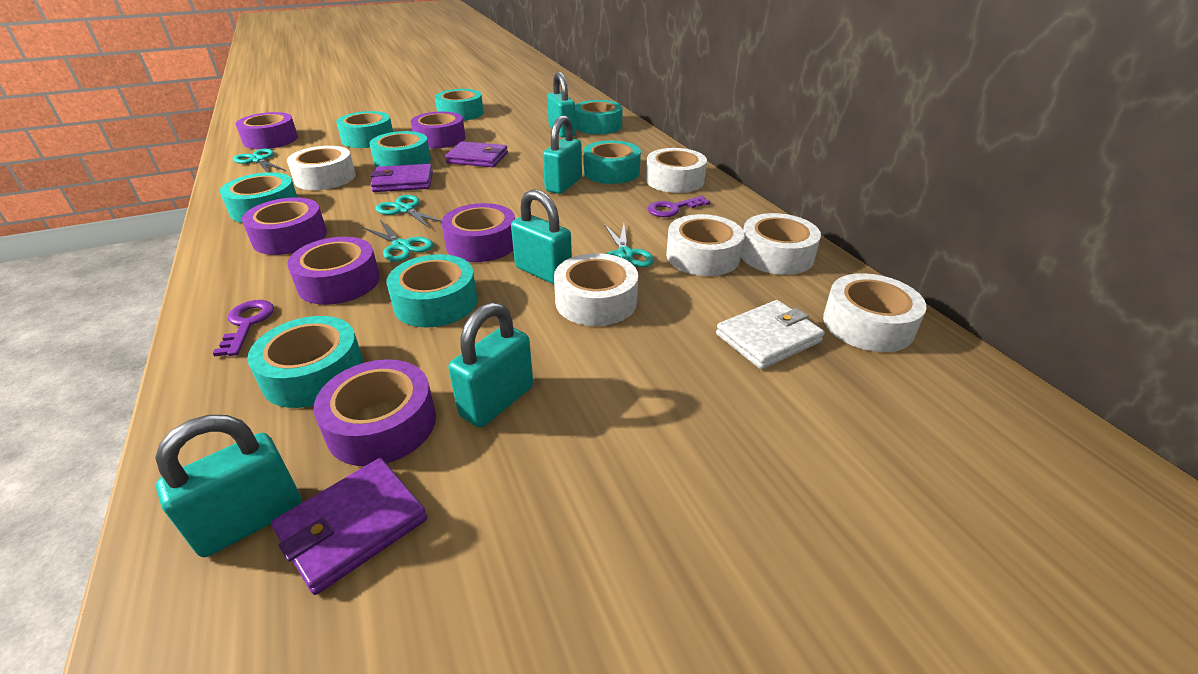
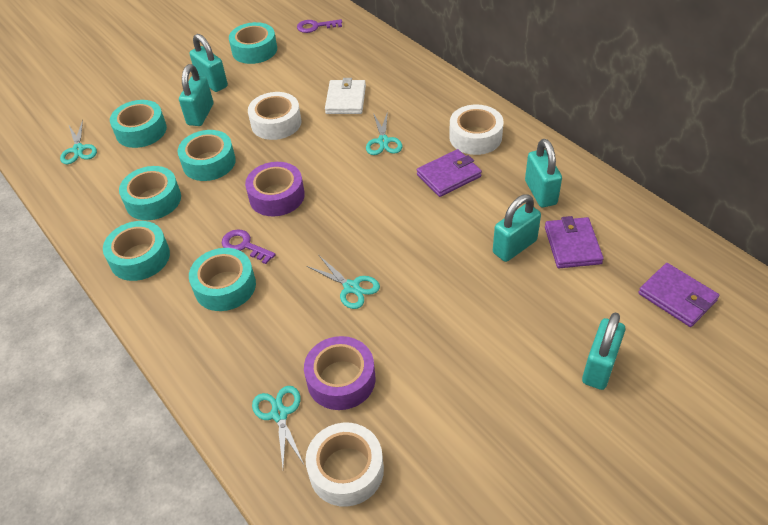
purple tape: [236,112,298,149] [242,197,327,255] [287,237,380,305] [313,359,436,466] [411,111,466,148] [441,203,515,262] = 6 -> [245,162,305,216] [304,336,376,410] = 2
turquoise tape: [220,172,297,223] [247,316,364,408] [336,111,393,148] [369,131,431,167] [387,254,477,327] [435,89,484,121] [575,100,623,134] [583,140,641,184] = 8 -> [103,221,170,281] [110,100,167,148] [119,166,181,220] [178,130,236,181] [189,248,256,311] [229,22,277,64] = 6
white tape: [287,146,356,190] [554,253,638,326] [646,148,707,193] [666,214,744,276] [741,213,821,275] [823,273,927,352] = 6 -> [248,92,302,140] [305,423,384,507] [449,104,504,155] = 3

